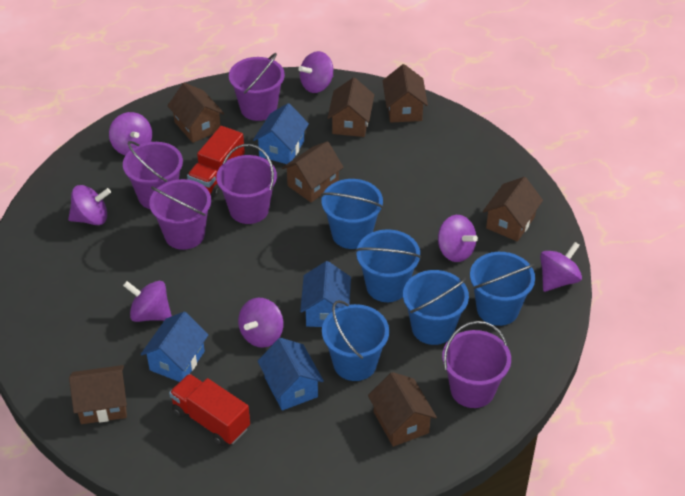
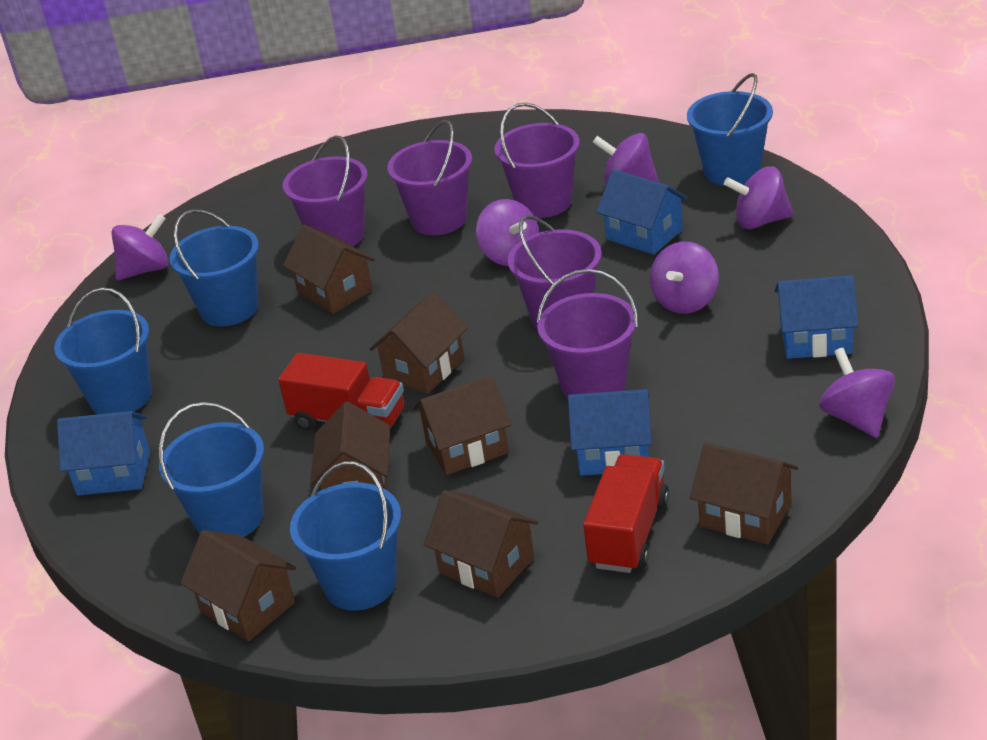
purple spinning top: [68,185,111,225] [109,112,152,156] [123,281,172,322] [238,298,284,348] [298,51,333,93] [438,215,478,262] [540,242,582,292] = 7 -> [111,214,169,280] [476,199,539,266] [593,133,659,185] [650,241,719,314] [724,166,794,229] [819,348,895,438] = 6

